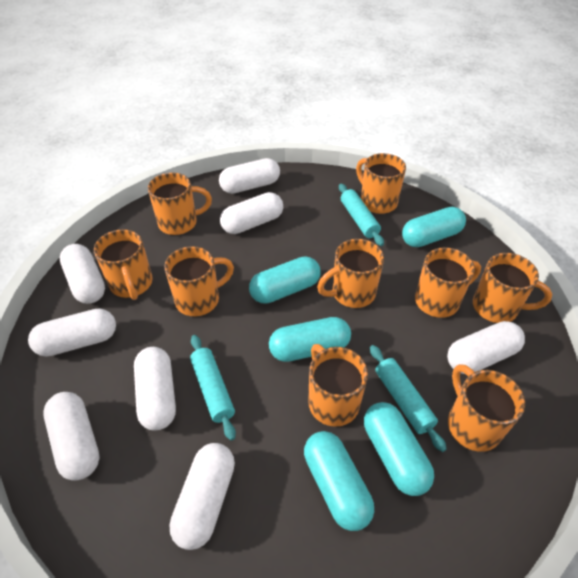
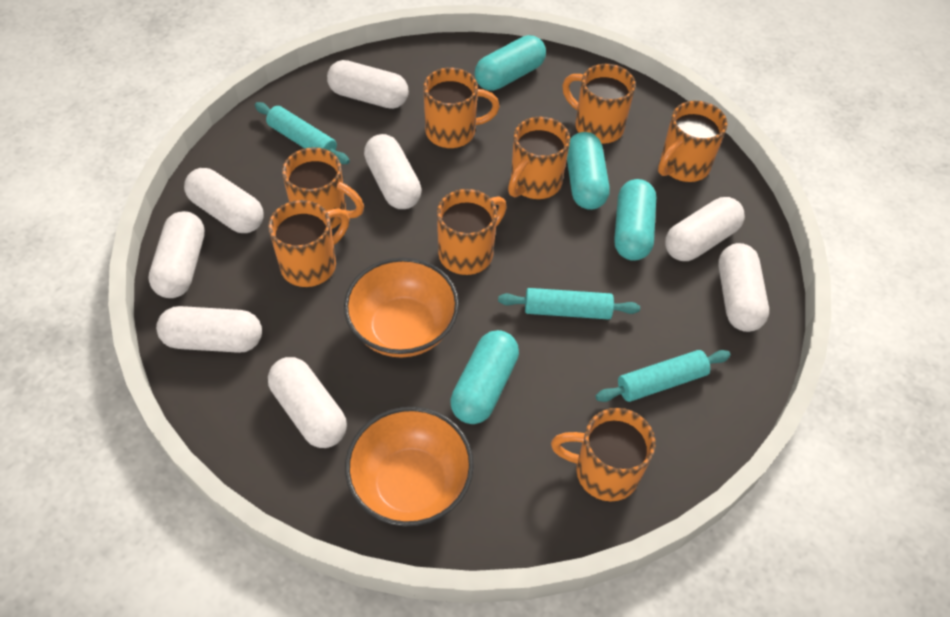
orange bowl: none = 0 -> [344,258,459,357] [345,407,474,526] = 2
orange mug: [94,229,153,300] [148,173,212,235] [164,246,234,316] [308,344,368,427] [317,239,384,308] [356,153,406,214] [415,247,481,318] [448,364,525,452] [473,253,552,323] = 9 -> [268,200,349,287] [282,147,364,229] [423,68,500,148] [437,189,507,275] [508,117,570,199] [551,408,656,501] [562,64,636,144] [658,101,728,182] = 8
turquoise capsule: [249,256,321,304] [269,317,351,362] [304,431,374,531] [364,402,434,496] [402,207,466,247] = 5 -> [450,330,519,424] [475,35,546,91] [567,132,610,210] [614,179,656,261] = 4

